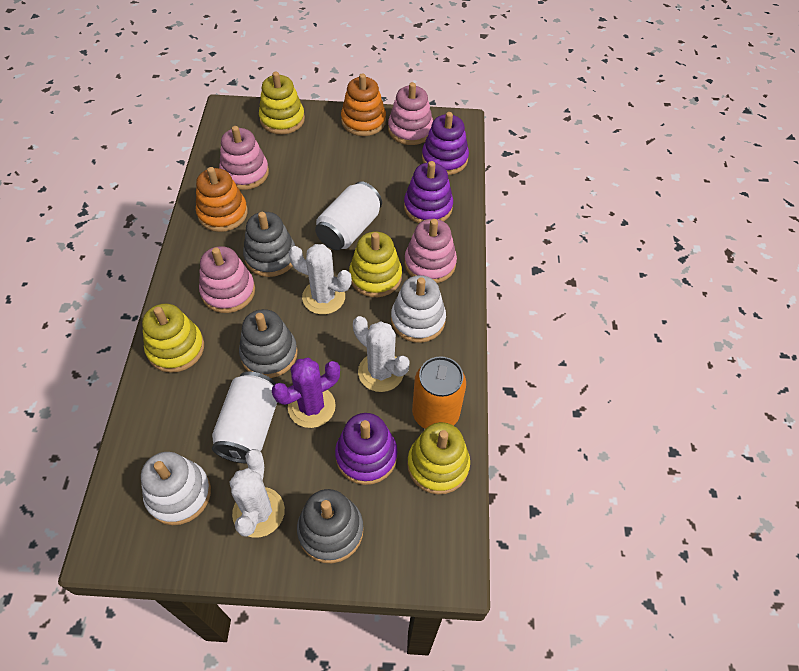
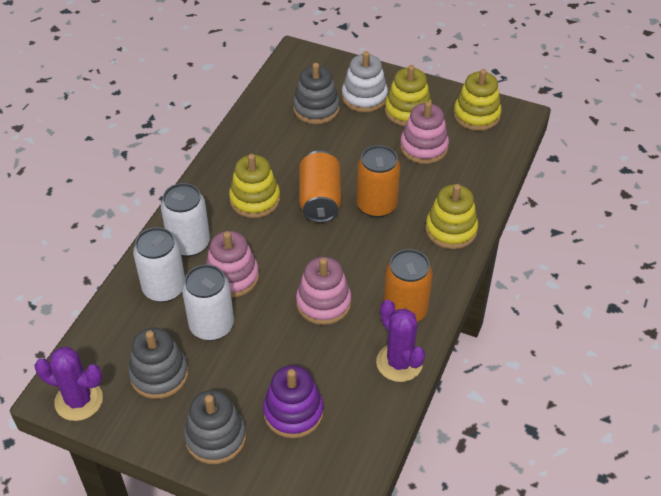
orange can: [412,356,466,429] = 1 -> [299,151,341,223] [357,145,400,218] [384,249,433,322] = 3
orange stacking toy: [196,167,248,232] [341,73,386,136] = 2 -> none = 0
pink stacking toy: [199,246,255,313] [219,126,269,190] [388,82,433,145] [405,219,457,283] = 4 -> [206,231,259,298] [296,257,351,325] [400,101,449,164] = 3
purple cactus: [272,358,340,428] = 1 -> [34,347,103,421] [376,300,425,382] = 2
purple stacking toy: [335,413,398,485] [404,161,453,223] [422,112,469,175] = 3 -> [263,365,324,438] = 1
white cactus: [230,449,285,538] [289,244,352,314] [353,316,410,392] = 3 -> none = 0
white can: [212,371,277,463] [315,181,382,250] = 2 -> [133,227,185,302] [161,183,210,257] [182,264,234,341] = 3
white stacking toy: [141,452,211,525] [391,275,446,343] = 2 -> [342,51,388,112] = 1

